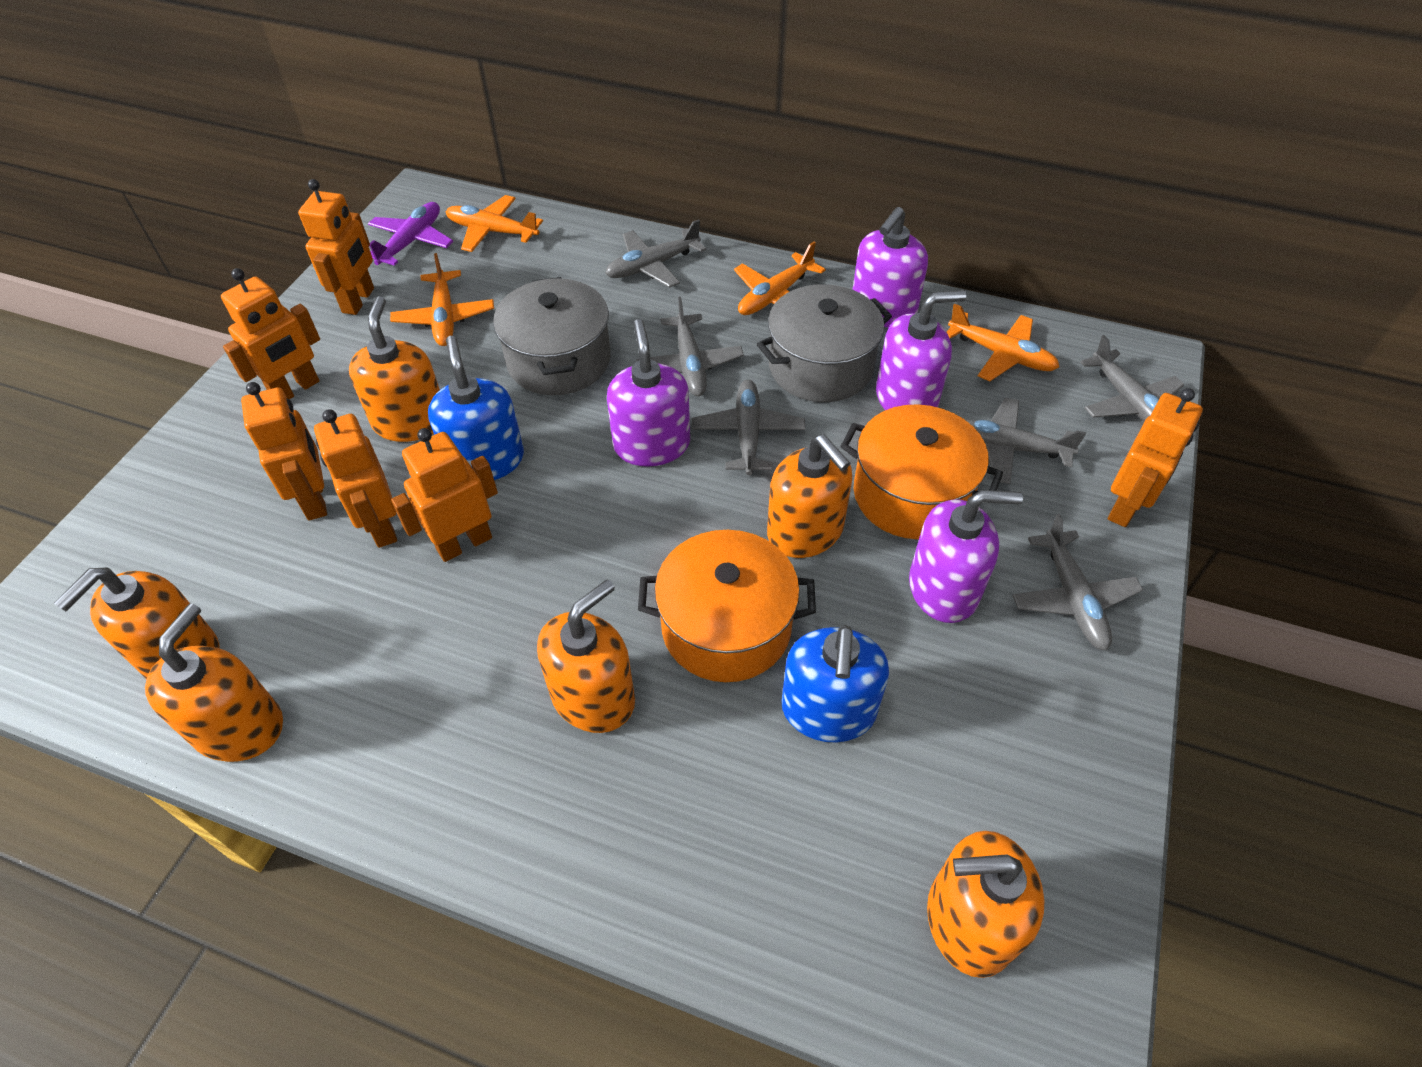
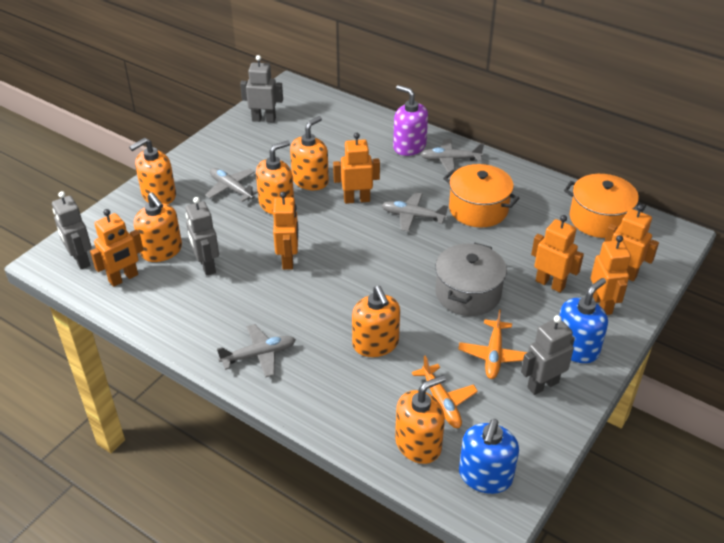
grey plane: [605,219,706,287] [636,296,744,396] [692,380,805,475] [966,398,1086,484] [1012,514,1143,651] [1080,335,1184,422] = 6 -> [205,168,258,202] [217,324,296,377] [381,192,448,232] [420,138,484,173] = 4
grey pot: [493,277,611,395] [757,284,892,402] = 2 -> [435,243,507,316] = 1
grey robot: none = 0 -> [52,191,92,269] [186,197,219,276] [240,55,283,123] [521,315,575,395] = 4
orange plane: [390,253,494,346] [446,195,543,252] [734,241,826,315] [947,304,1059,381] = 4 -> [412,356,478,428] [458,309,528,379] = 2
purple plane: [368,202,453,266] = 1 -> none = 0
purple soap dispenser: [607,319,690,466] [853,207,928,327] [876,290,967,410] [909,490,1023,623] = 4 -> [393,85,428,156] = 1

